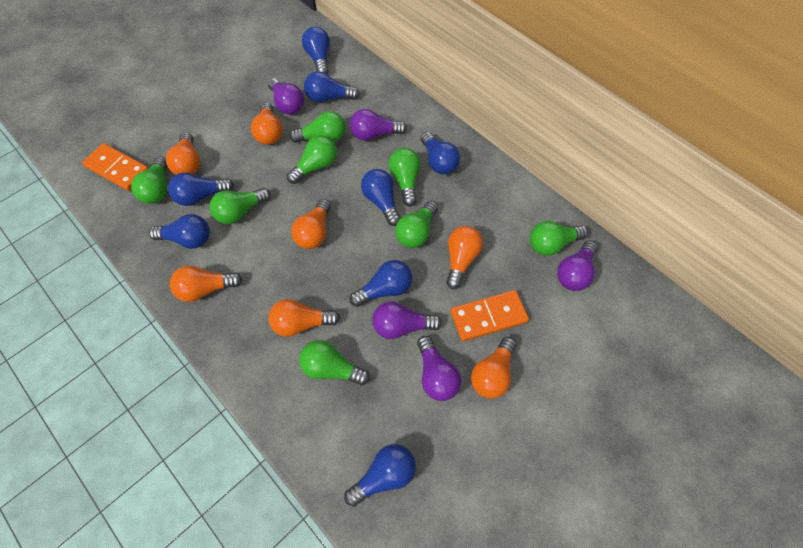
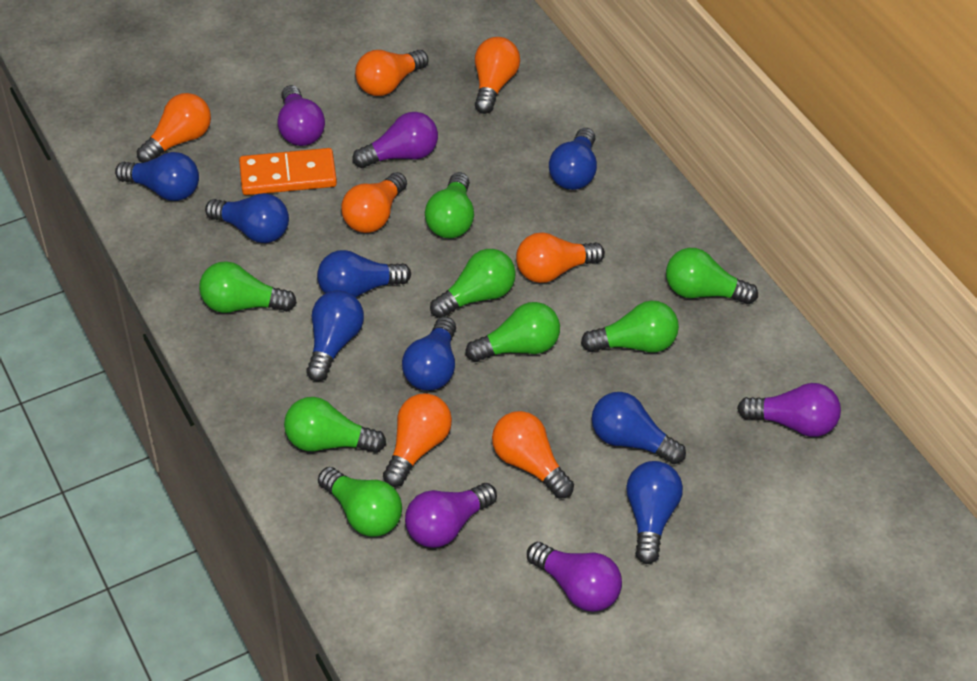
orange domino: [82,143,149,191] [450,290,529,341] = 2 -> [239,148,337,195] = 1

